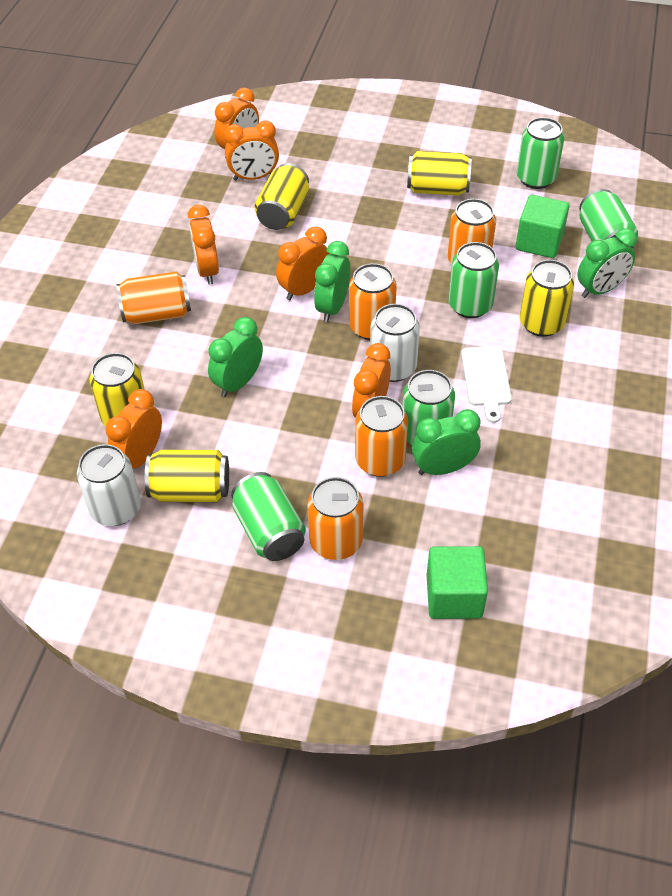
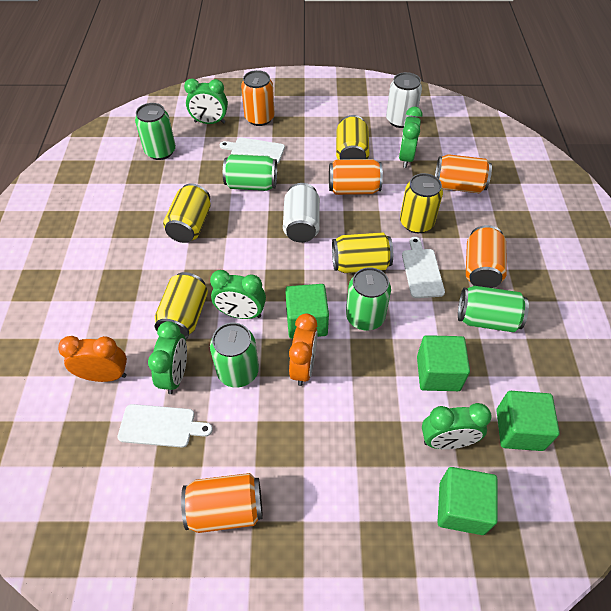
green clock: [208,317,263,397] [314,241,350,322] [412,409,481,475] [577,228,637,298] = 4 -> [148,321,187,394] [184,78,228,124] [210,270,266,319] [399,106,423,168] [422,403,492,449] = 5
green cube: [427,546,488,619] [516,195,570,258] = 2 -> [285,284,329,339] [417,335,470,391] [437,467,498,535] [496,391,560,451] = 4
orange clock: [105,389,162,469] [188,205,219,285] [214,88,259,158] [224,120,279,181] [276,226,330,300] [352,343,391,418] = 6 -> [58,336,127,382] [289,313,318,386] = 2
white cutting board: [461,346,512,423] = 1 -> [117,404,213,448] [220,137,285,164] [402,237,445,298] = 3

